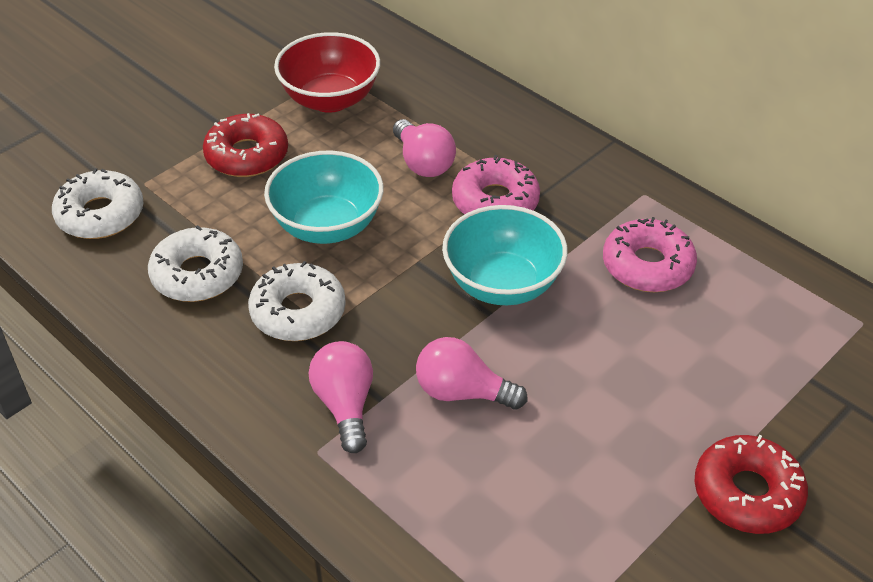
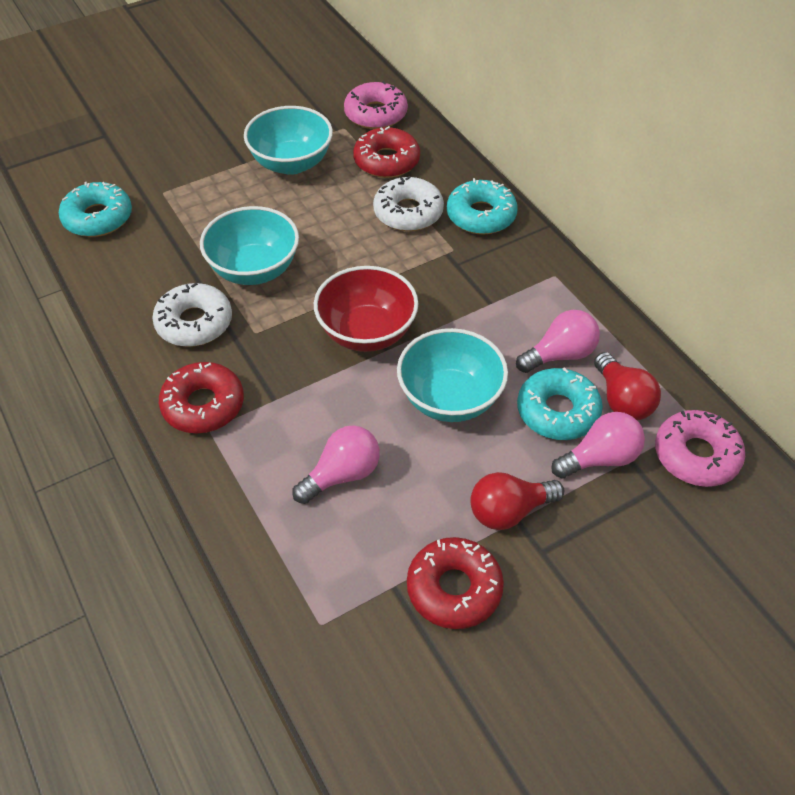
red donut: [203,113,288,177] [695,435,808,534] = 2 -> [159,362,244,433] [353,126,420,178] [407,537,504,629] = 3
red light bulb: none = 0 -> [470,472,564,530] [594,352,661,421] = 2
turquoise bowl: [264,151,384,244] [442,205,568,305] = 2 -> [200,206,299,285] [244,106,333,175] [397,328,508,422] = 3
turquoise donut: none = 0 -> [59,182,132,237] [447,178,518,235] [517,367,603,440] = 3
white donut: [52,168,144,239] [148,225,243,302] [248,261,346,341] = 3 -> [152,283,232,347] [373,176,444,231] = 2

